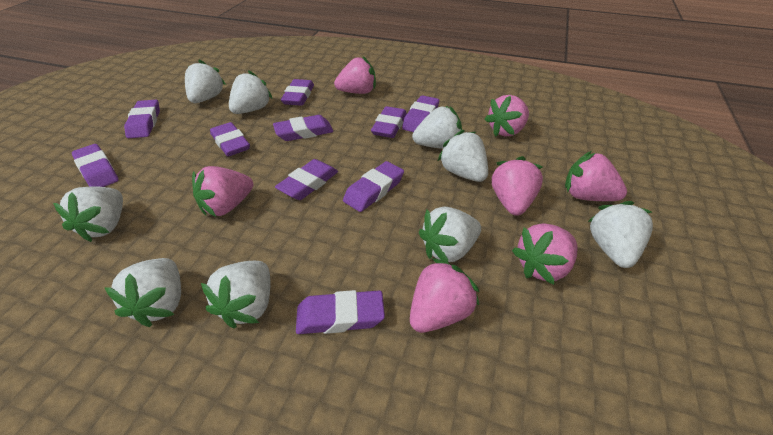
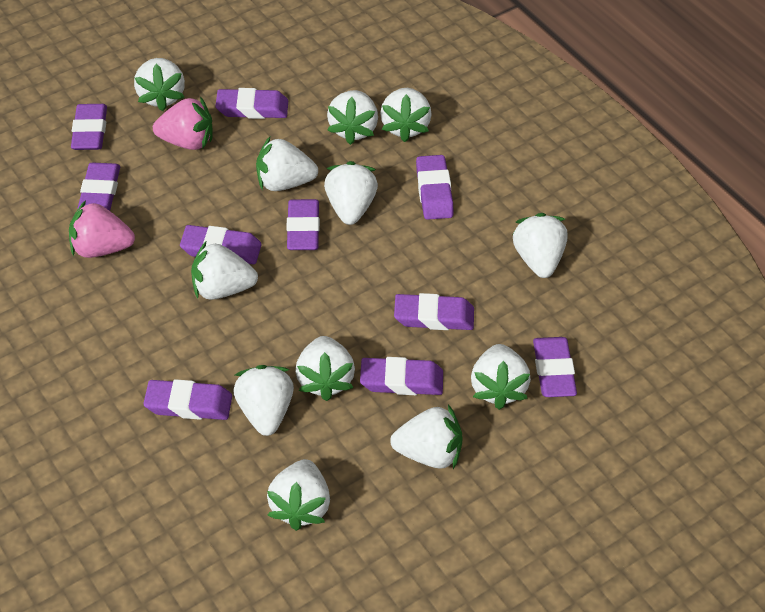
pink strawberry: [192,166,253,217] [334,56,376,94] [410,258,479,333] [485,95,529,137] [492,156,543,216] [512,223,577,285] [565,151,627,201] = 7 -> [69,200,135,258] [153,96,213,150] = 2
white strawberry: [53,186,123,242] [104,258,181,327] [185,60,226,103] [201,261,271,328] [229,70,273,114] [412,106,462,149] [419,206,481,263] [438,130,488,182] [588,201,653,268] = 9 -> [134,58,185,111] [191,241,258,300] [233,365,294,436] [256,137,318,191] [267,459,330,531] [296,336,355,401] [324,161,378,225] [327,90,378,145] [380,88,431,142] [390,404,463,469] [471,344,531,410] [512,213,568,278] = 12

